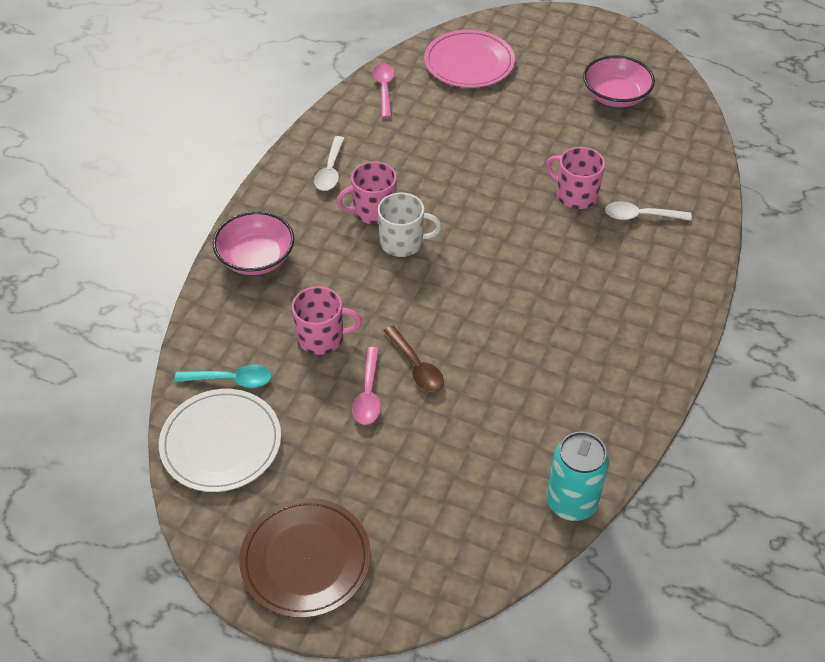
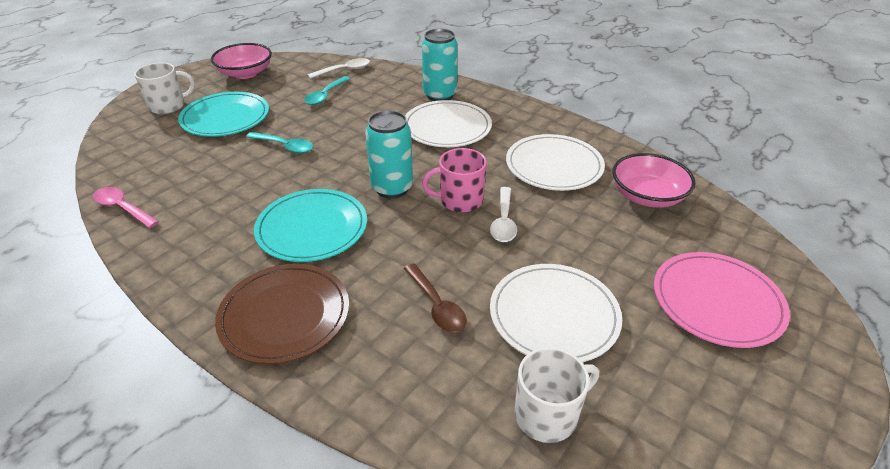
pink mug: [292,286,362,355] [336,161,397,224] [546,147,605,209] = 3 -> [422,148,487,213] = 1
pink spoon: [352,347,381,425] [372,63,395,118] = 2 -> [93,187,159,228] = 1
turquoise can: [547,431,609,521] = 1 -> [365,110,413,198] [422,29,458,101] = 2
turquoise plate: none = 0 -> [178,92,269,137] [254,189,367,262] = 2
turquoise spoon: [175,365,272,388] = 1 -> [246,132,313,153] [304,76,351,105] = 2
white mug: [378,192,442,257] = 1 -> [134,62,195,114] [515,347,599,443] = 2
white plate: [159,389,281,492] = 1 -> [405,100,492,147] [490,264,622,363] [506,134,605,191] = 3

